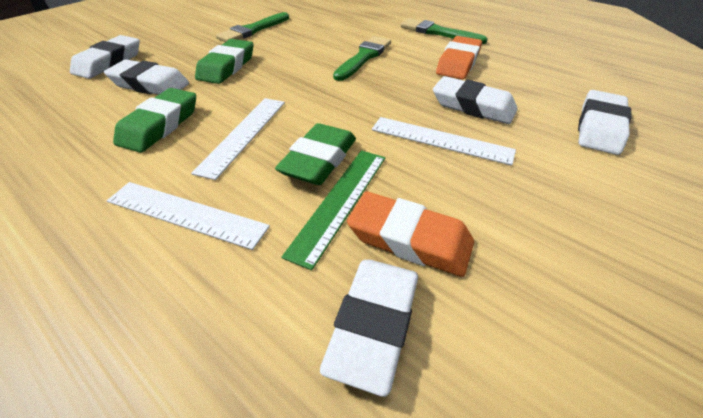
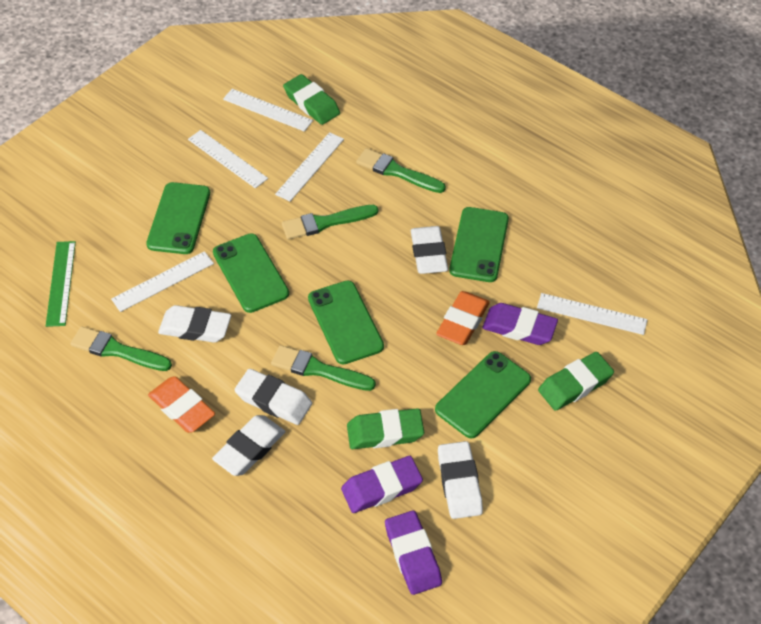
green brush: [216,12,289,42] [333,36,391,81] [401,18,488,44] = 3 -> [70,327,172,371] [271,345,376,391] [282,205,379,239] [356,148,446,193] = 4
green phone: none = 0 -> [146,182,210,254] [213,233,289,313] [308,280,384,365] [435,351,531,438] [449,207,509,282] = 5
purple eraser: none = 0 -> [341,456,423,513] [385,511,442,595] [482,303,558,345] = 3
white ruler: [107,182,270,250] [191,98,285,180] [372,117,516,166] = 3 -> [111,251,214,312] [188,130,268,188] [223,89,313,132] [275,132,344,201] [537,293,648,335] = 5

